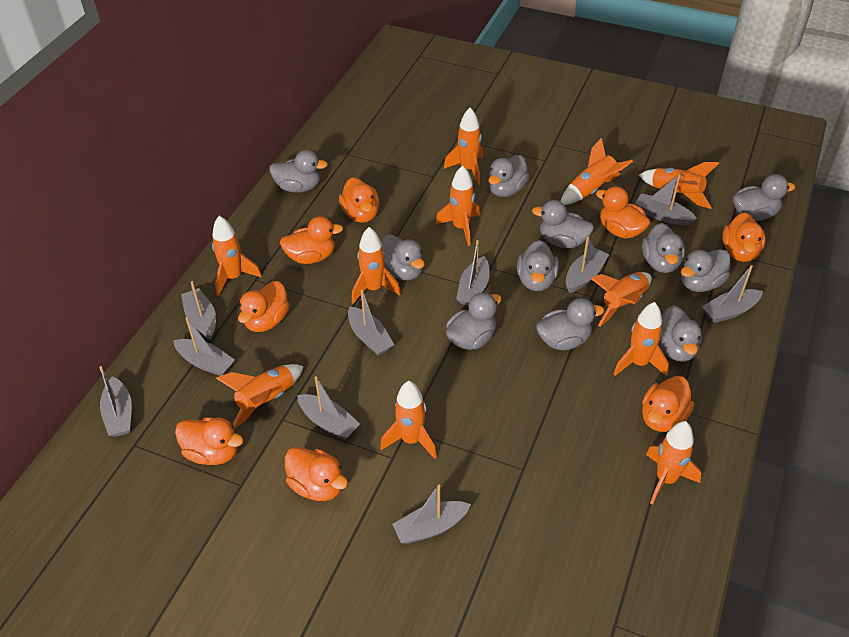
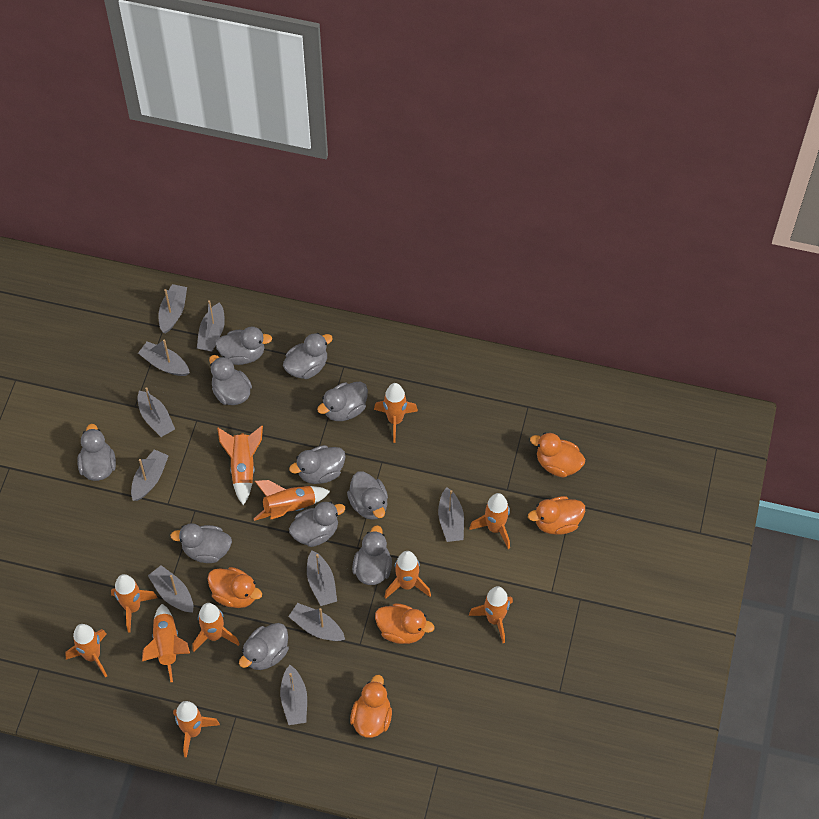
orange duck: [175,417,244,465] [238,281,290,332] [279,216,343,264] [285,447,348,501] [339,177,380,223] [596,186,651,239] [642,376,694,432] [722,212,765,262] = 8 -> [208,567,262,608] [350,675,392,738] [375,603,434,644] [528,496,585,535] [530,433,585,477] = 5

